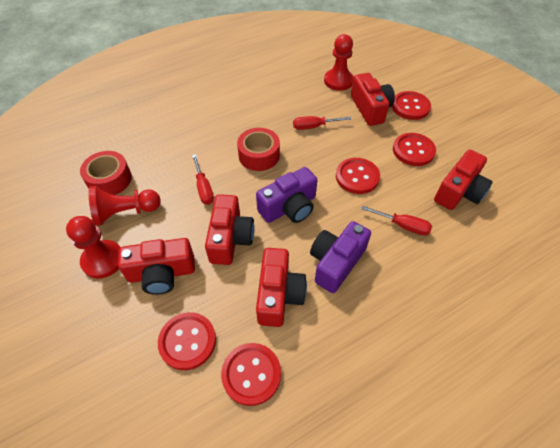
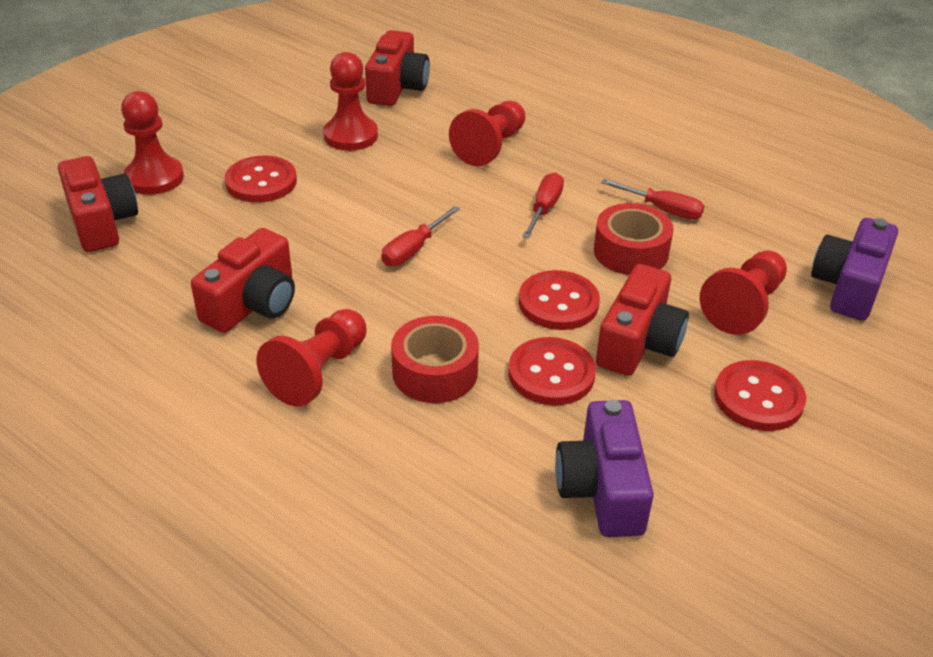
red button: [158,312,216,370] [221,343,281,406] [336,158,380,194] [392,91,431,120] [393,133,436,166] = 5 -> [224,156,297,203] [508,337,596,405] [519,270,600,330] [714,360,806,431] = 4
red camera: [118,238,195,295] [205,194,254,265] [256,248,307,327] [351,73,395,126] [434,150,493,210] = 5 -> [58,156,138,252] [191,228,295,333] [365,30,430,106] [596,264,689,376] = 4
red pawn: [66,216,120,279] [89,186,161,226] [324,34,354,91] = 3 -> [121,91,184,195] [257,309,366,407] [323,52,378,151] [449,101,525,166] [700,250,787,335] = 5

